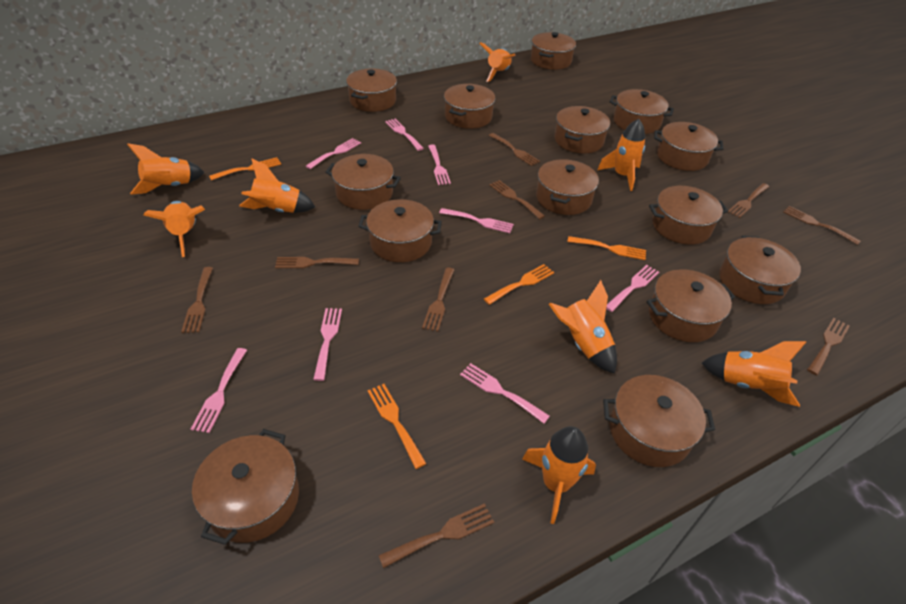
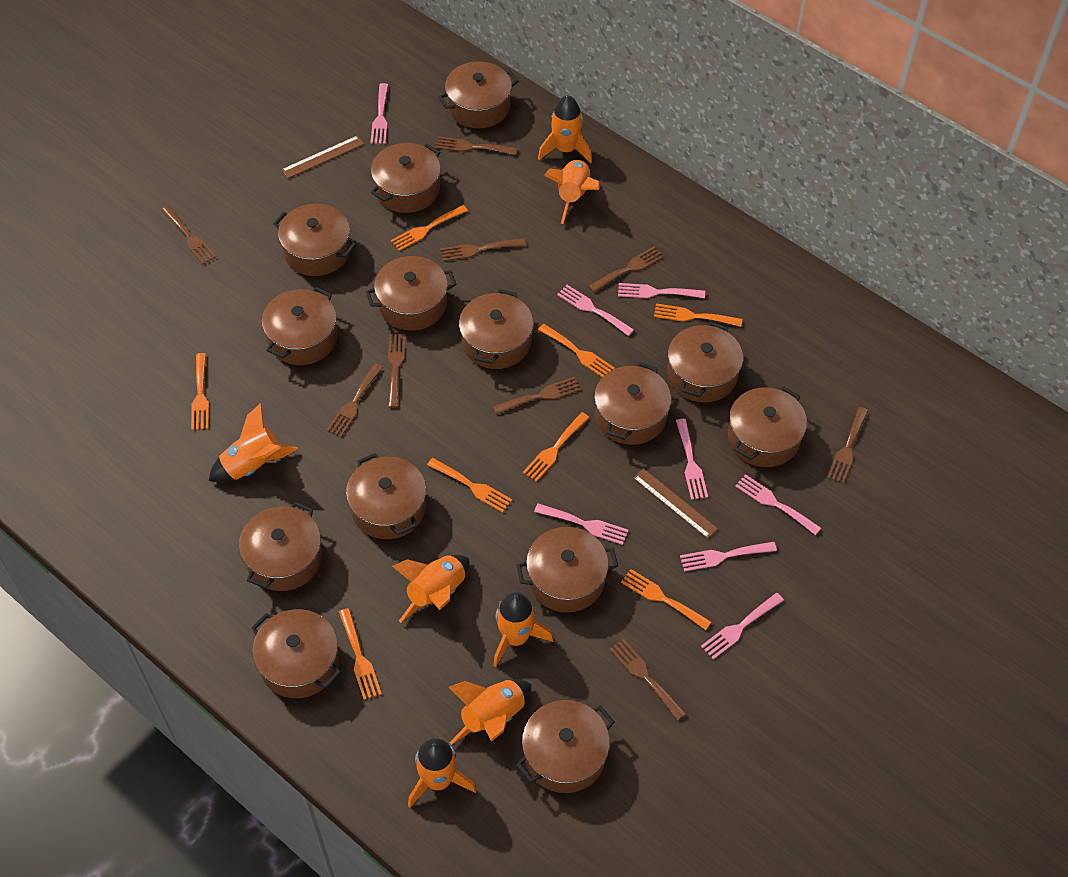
brown ruler: none = 0 -> [281,135,364,178] [633,468,718,539] = 2
orange fork: [209,157,281,180] [367,384,427,469] [484,264,554,305] [567,236,646,260] = 4 -> [191,353,209,430] [339,608,382,700] [391,205,468,251] [427,458,512,513] [523,412,590,482] [538,324,615,377] [621,569,711,630] [654,304,742,327] = 8
orange rocket: [127,143,205,195] [144,201,205,257] [239,158,315,213] [479,42,516,82] [522,426,596,524] [549,280,617,374] [597,119,645,191] [702,341,806,407] = 8 -> [209,403,298,483] [392,555,470,623] [408,738,477,808] [449,680,532,745] [493,592,553,667] [538,95,592,163] [544,160,599,224] = 7

